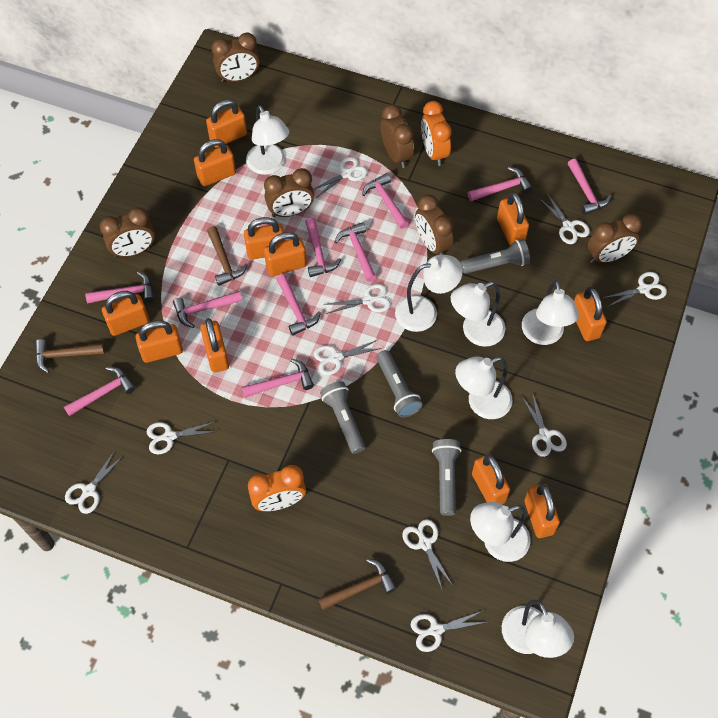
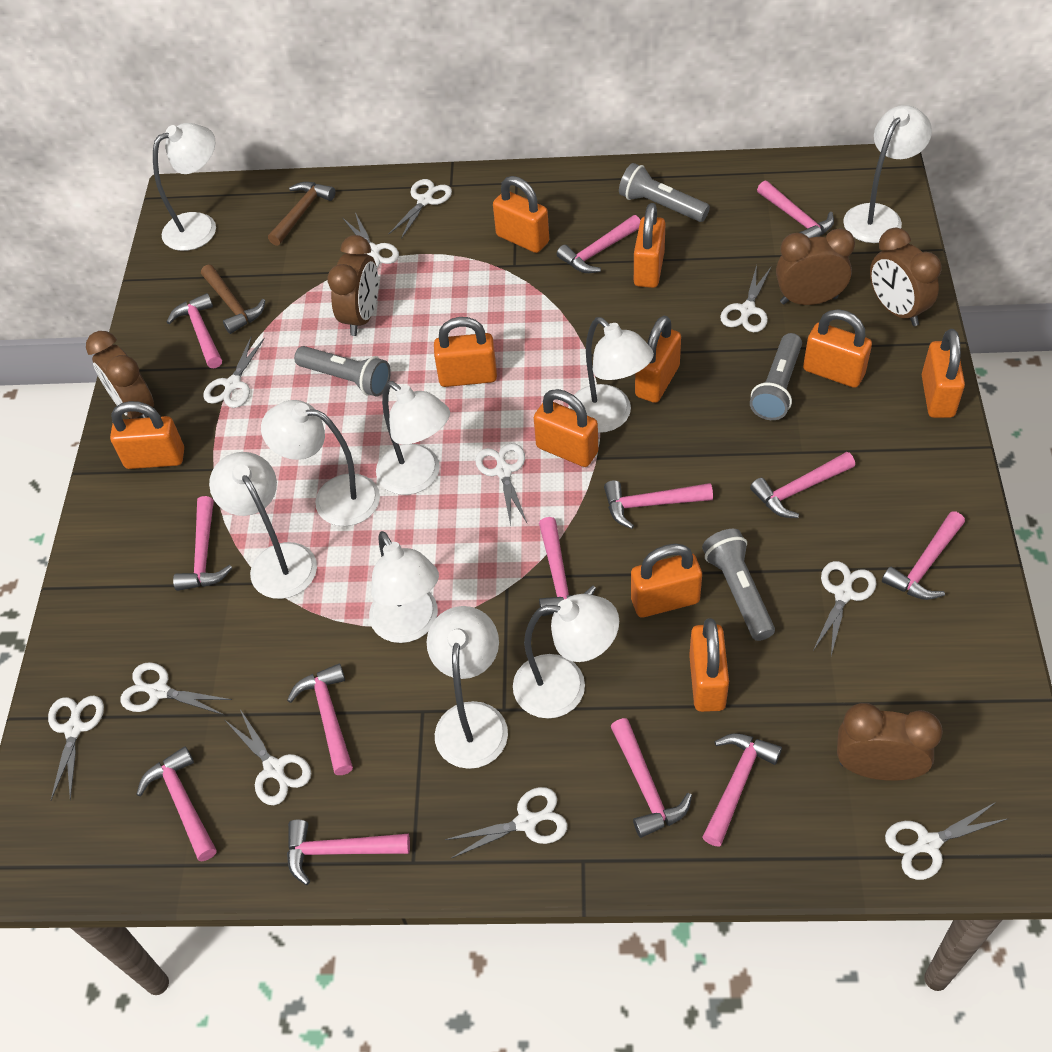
brown clock: [100,207,155,258] [212,32,260,83] [264,168,314,217] [380,104,414,168] [415,194,454,255] [588,214,642,263] = 6 -> [86,331,154,419] [327,235,379,336] [776,228,855,305] [837,703,943,781] [870,228,941,326] = 5
brown hammer: [35,339,105,373] [207,226,248,286] [318,559,397,610] = 3 -> [201,265,265,334] [268,182,336,246] = 2
orange clock: [248,465,306,511] [421,101,452,166] = 2 -> none = 0
orange padlock: [102,291,149,336] [136,320,183,363] [194,139,236,186] [200,318,229,373] [206,99,247,148] [244,217,285,260] [264,232,307,276] [472,454,510,504] [497,192,529,246] [525,484,560,538] [574,287,607,341] = 11 -> [110,401,184,469] [434,317,497,387] [493,176,549,253] [534,389,598,467] [631,544,702,617] [634,203,665,288] [635,315,681,403] [689,618,729,712] [803,309,872,388] [921,329,965,418] = 10
pink hammer: [64,367,135,417] [85,272,155,303] [173,291,242,328] [242,358,314,398] [276,274,321,336] [305,218,341,277] [335,222,376,282] [362,173,409,229] [468,167,533,201] [568,158,611,215] = 10 -> [136,746,217,862] [166,293,222,368] [173,496,232,591] [287,664,353,775] [287,820,410,885] [539,517,596,616] [557,215,641,273] [604,480,713,529] [611,718,692,838] [702,733,782,847] [750,452,855,518] [757,181,834,238] [882,511,965,600] = 13
white lamp: [246,105,289,175] [395,254,463,332] [451,282,505,347] [455,357,513,419] [470,502,531,562] [502,600,574,658] [522,280,579,345] = 7 -> [153,123,216,251] [209,452,317,599] [261,400,380,526] [369,531,439,643] [376,381,450,495] [427,606,508,769] [513,594,619,719] [568,317,654,433] [843,105,932,243] = 9
white scissors: [65,449,124,514] [147,422,218,454] [313,157,368,198] [314,340,382,375] [326,284,391,314] [402,519,453,589] [411,611,487,652] [522,393,567,457] [540,195,590,244] [603,272,667,307] = 10 -> [48,696,104,800] [120,662,232,715] [203,336,265,408] [225,709,311,805] [343,213,399,268] [389,179,452,239] [445,787,568,858] [475,443,527,526] [720,265,771,332] [814,561,876,656] [885,802,1009,880] = 11

